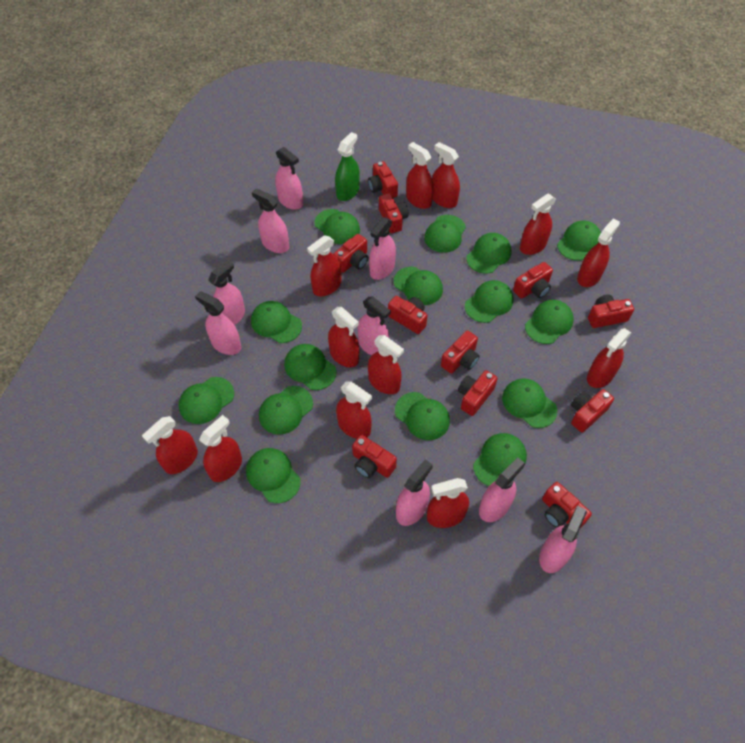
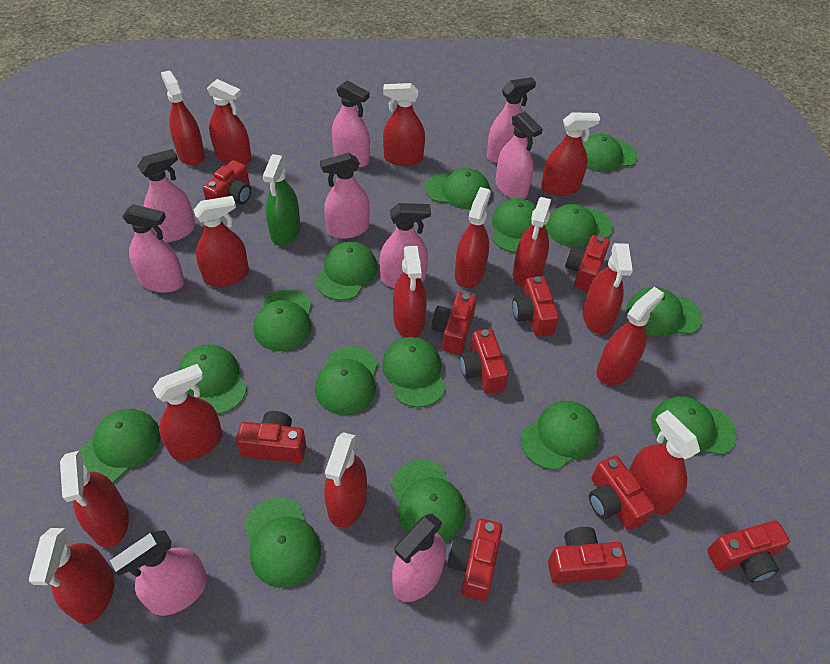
red camera: [333,234,368,273] [352,435,397,478] [368,161,398,198] [379,193,409,233] [388,296,428,334] [441,330,480,374] [458,370,498,416] [513,262,553,299] [542,482,592,528] [571,389,614,433] [588,294,634,328] = 11 -> [203,160,251,205] [236,411,306,463] [431,292,476,355] [447,518,502,601] [460,329,509,394] [512,276,559,337] [548,527,627,584] [565,235,610,291] [589,455,655,531] [707,520,790,582] = 10
red spray bottle: [142,416,198,474] [199,415,242,482] [307,235,341,296] [328,307,359,367] [336,381,372,439] [368,335,404,394] [406,142,434,209] [427,478,469,528] [432,142,460,208] [520,194,556,255] [577,218,620,287] [587,328,631,388] = 12 -> [29,528,114,624] [60,451,129,548] [153,364,222,461] [161,70,205,166] [194,196,249,287] [207,79,252,165] [324,432,367,528] [383,83,425,166] [393,246,427,337] [455,187,491,288] [513,197,551,288] [541,112,601,196] [583,243,633,335] [597,287,664,385] [629,410,700,515] = 15

